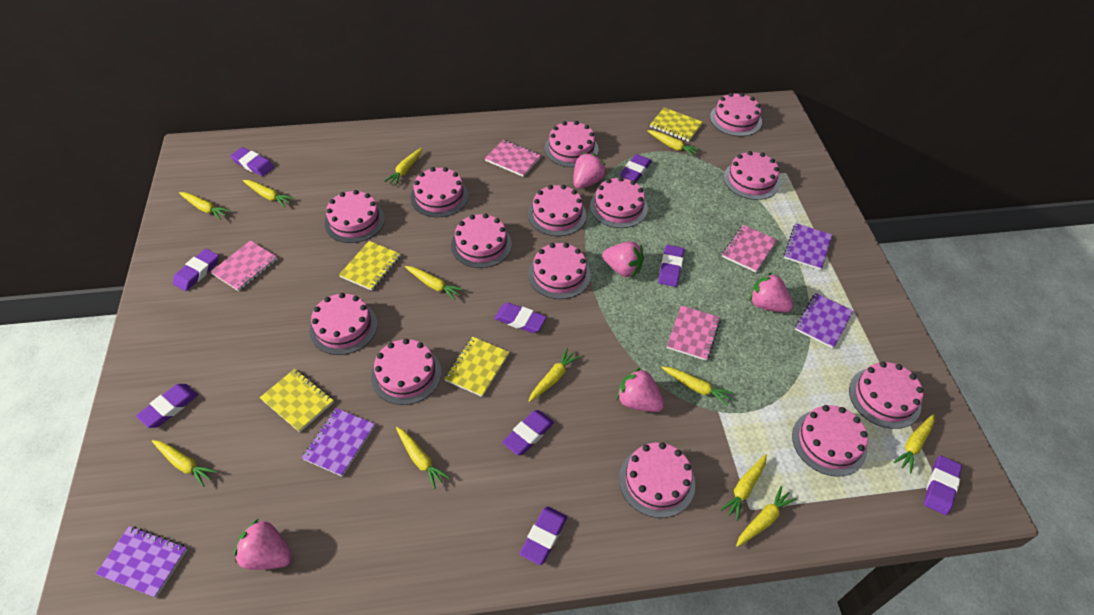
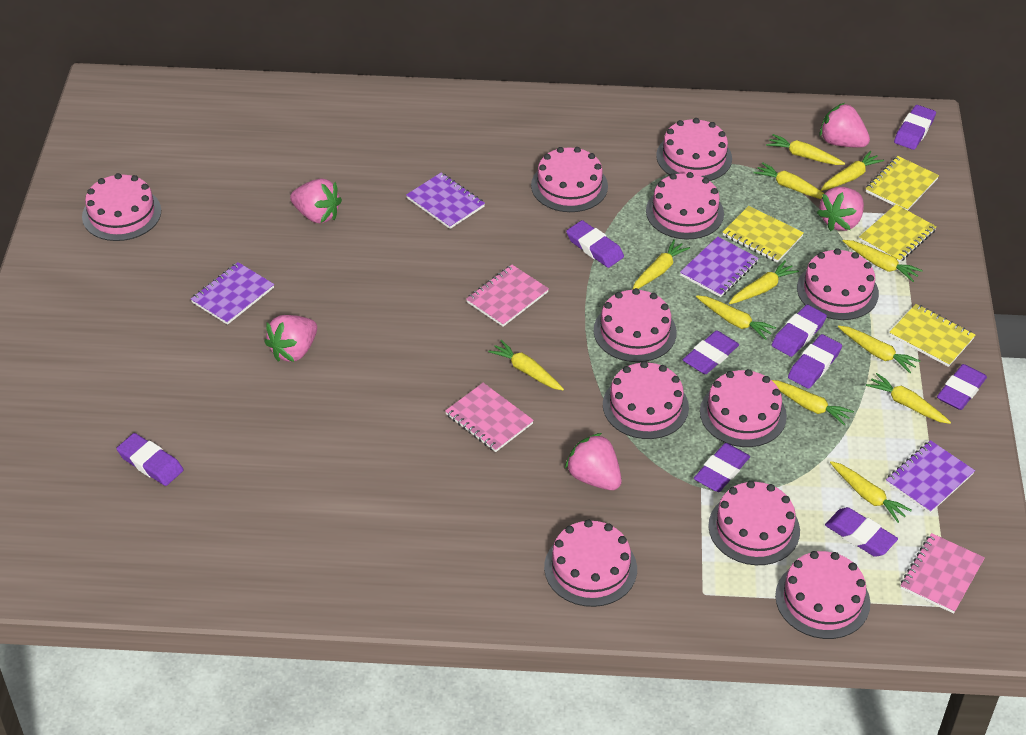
pink cake: [310,293,377,355] [324,190,385,243] [371,339,441,405] [411,167,468,217] [451,214,512,268] [528,185,586,236] [528,243,591,299] [545,121,598,167] [590,177,648,228] [619,442,695,518] [710,93,762,137] [724,151,780,200] [792,405,868,477] [849,362,923,429] = 14 -> [82,173,161,241] [531,147,608,212] [544,520,637,607] [594,288,677,362] [603,361,689,439] [646,172,724,240] [656,118,732,181] [700,369,787,447] [708,481,800,565] [775,551,870,639] [797,248,879,320] = 11
pink notebook: [211,240,278,291] [485,140,541,177] [667,305,721,361] [722,225,777,273] = 4 -> [445,383,534,452] [466,265,549,327] [901,533,985,614] = 3

